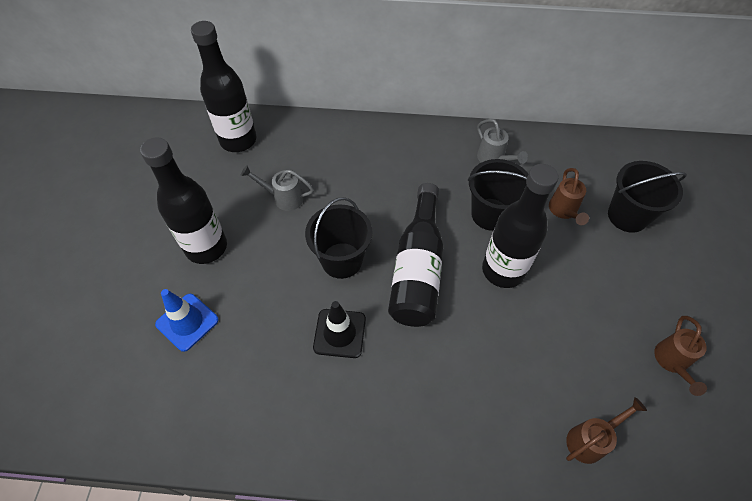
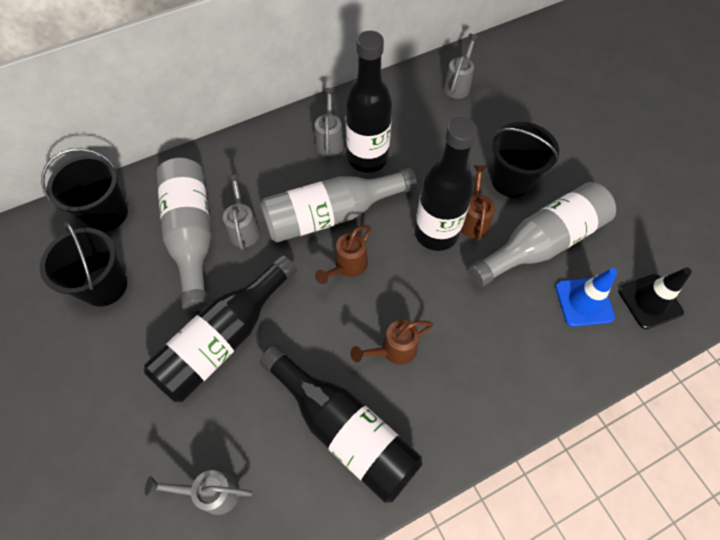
grey bottle: none = 0 -> [157,157,211,311] [260,168,417,243] [468,182,616,287] = 3
grey watering can: [241,165,314,211] [477,119,528,164] = 2 -> [145,470,253,515] [223,174,260,250] [315,88,344,157] [443,34,480,99] = 4

